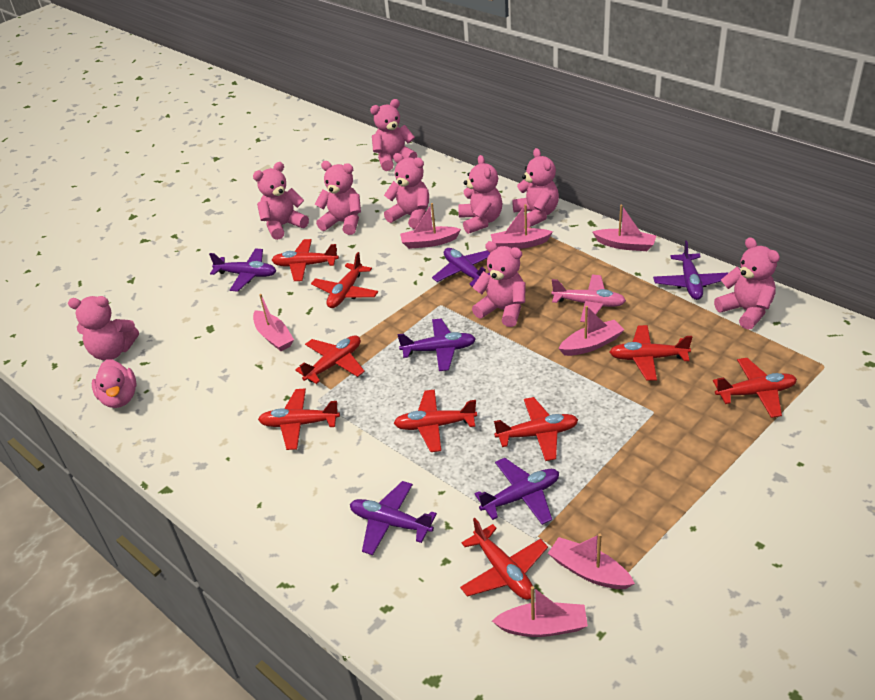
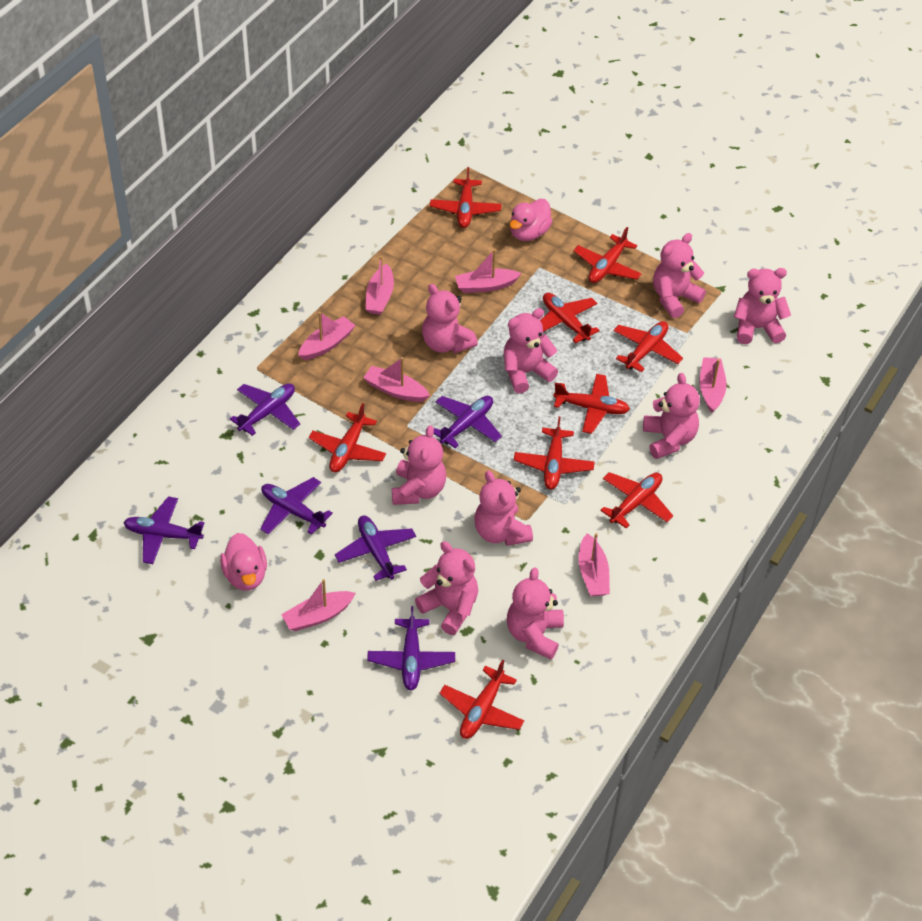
pink duck: [92,359,136,408] = 1 -> [220,533,267,591] [510,199,553,241] = 2
pink plane: [551,274,626,323] = 1 -> none = 0

